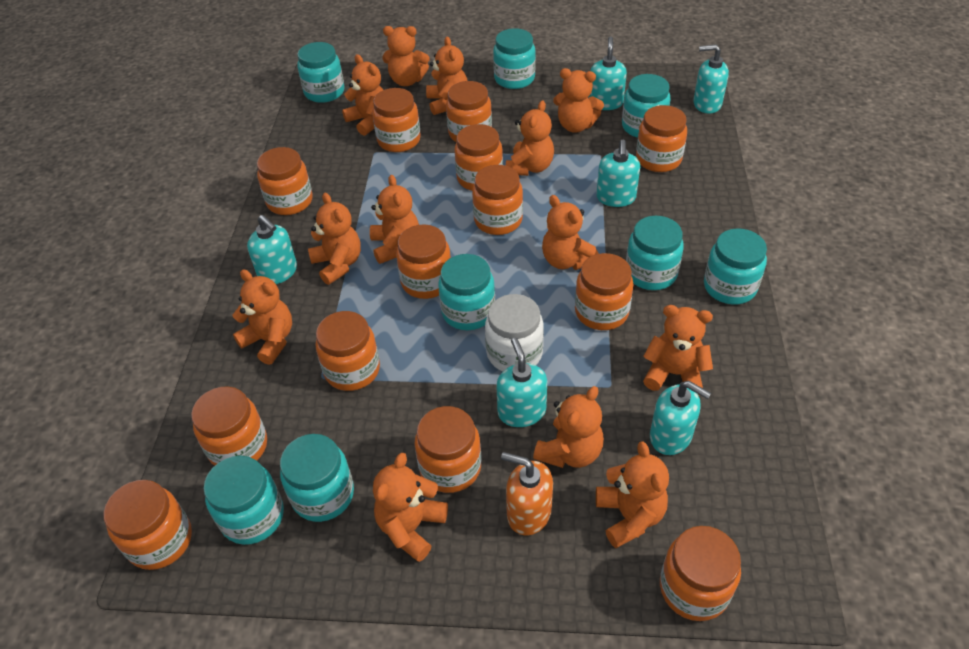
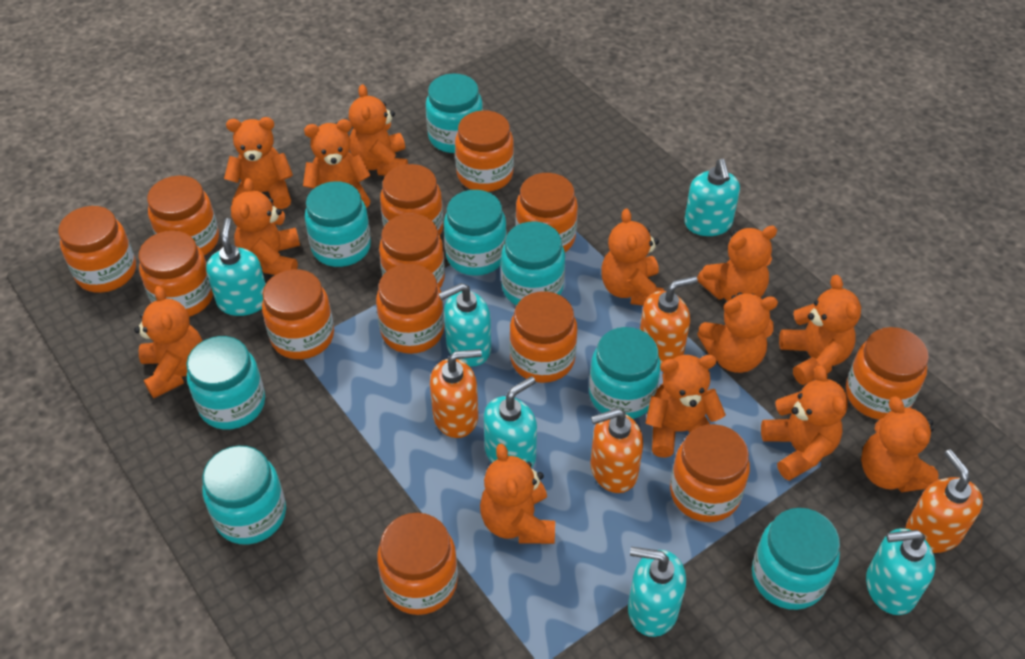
orange soap dispenser: [501,452,553,535] = 1 -> [430,349,482,438] [591,408,643,493] [640,276,698,363] [905,449,983,553] = 4
white jar: [485,294,544,371] = 1 -> none = 0

